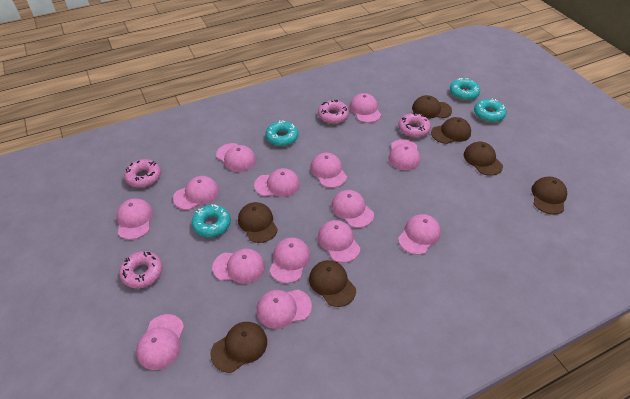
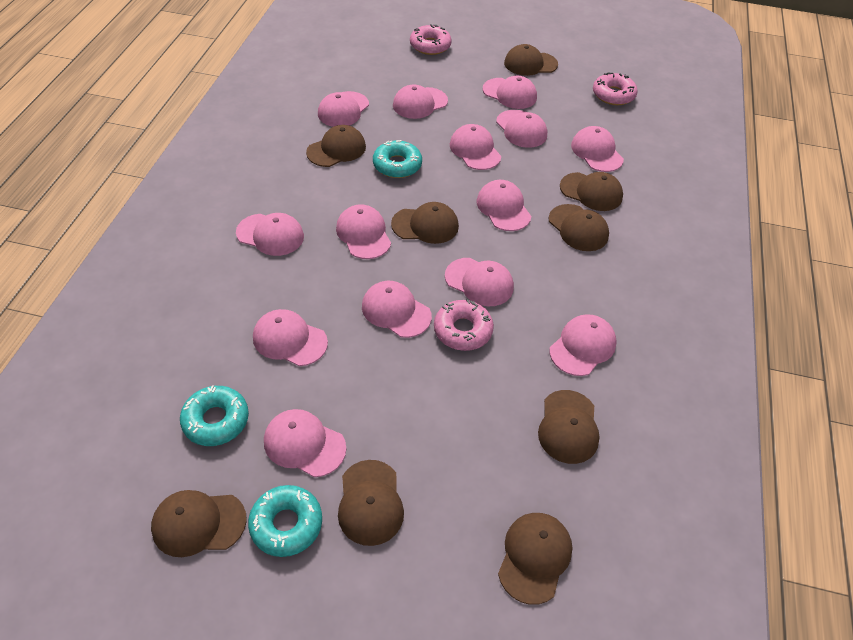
brown cap: [210,322,267,373] [238,202,278,243] [309,260,356,307] [412,95,452,119] [431,117,471,144] [464,142,503,176] [532,177,567,215] = 7 -> [151,490,247,557] [306,125,366,167] [338,460,404,546] [391,202,459,244] [498,513,573,605] [504,44,558,76] [538,390,600,464] [549,204,609,251] [560,172,623,211] = 9
pink donut: [119,251,163,288] [124,159,161,188] [318,100,349,124] [398,113,431,138] = 4 -> [410,24,452,55] [434,299,494,351] [593,72,638,105] = 3
turquoise donut: [192,204,231,237] [265,120,298,146] [450,78,480,100] [474,98,506,122] = 4 -> [180,385,249,446] [248,485,322,557] [373,140,422,178] = 3

